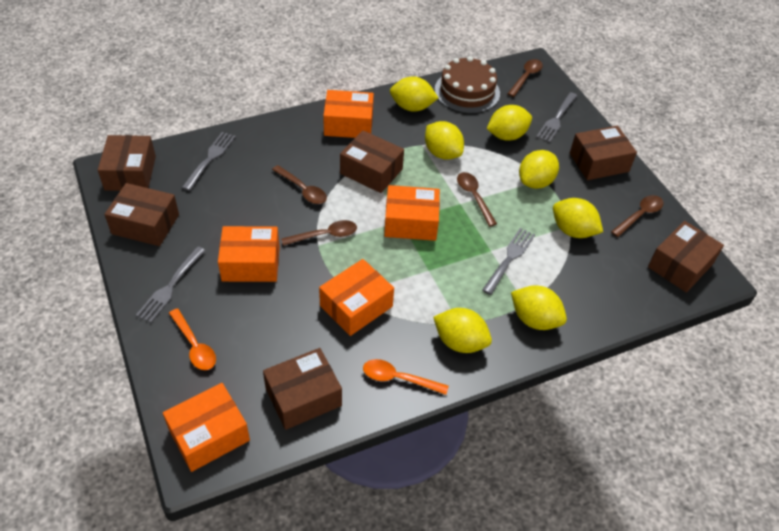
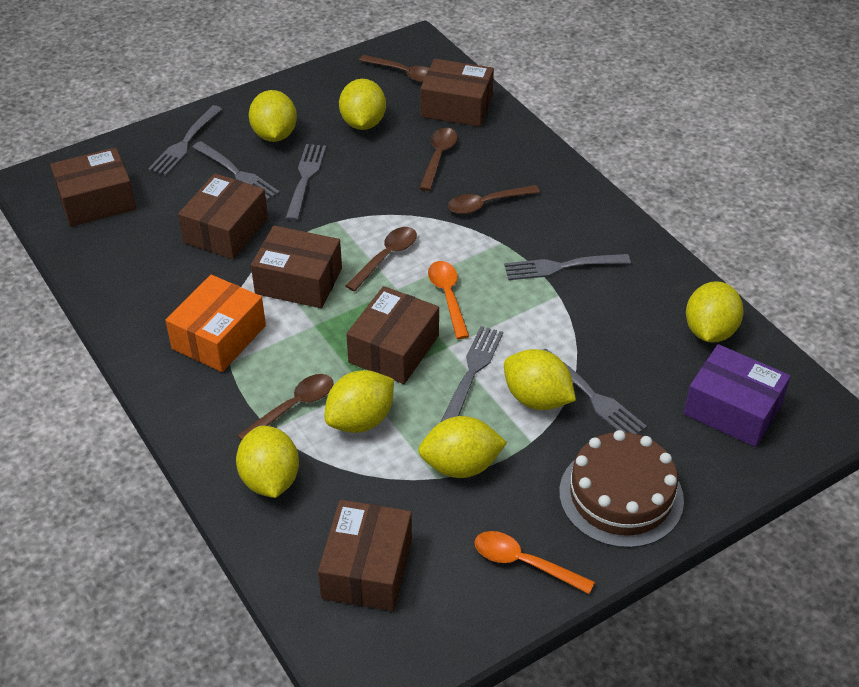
grey fork: [136,246,206,323] [182,132,236,191] [482,228,535,295] [536,92,577,143] = 4 -> [148,105,222,176] [192,141,280,200] [285,144,326,221] [441,326,503,422] [504,254,631,280] [543,349,647,434] = 6
orange box: [163,383,250,472] [218,226,280,282] [319,259,394,336] [323,90,374,138] [384,185,440,241] = 5 -> [165,275,266,372] = 1
purple box: none = 0 -> [684,344,791,447] = 1

